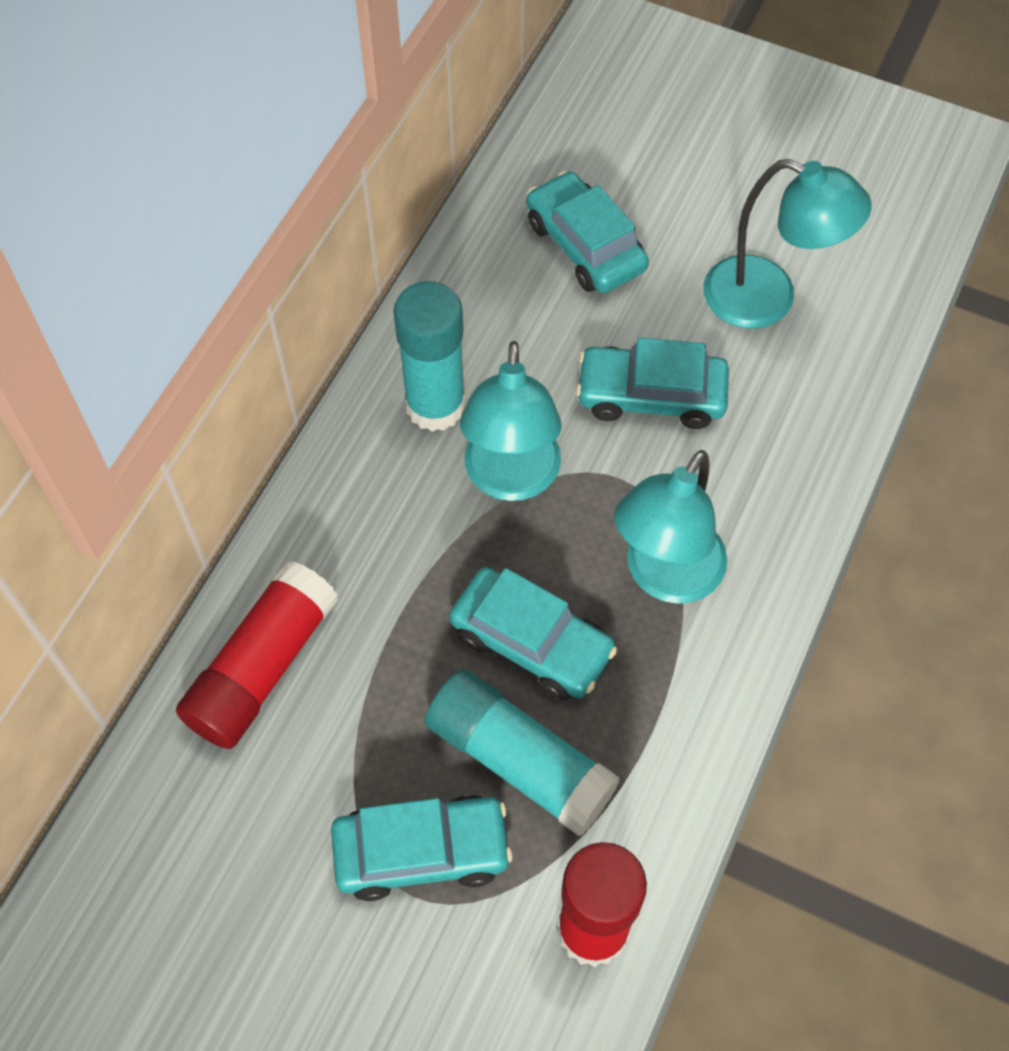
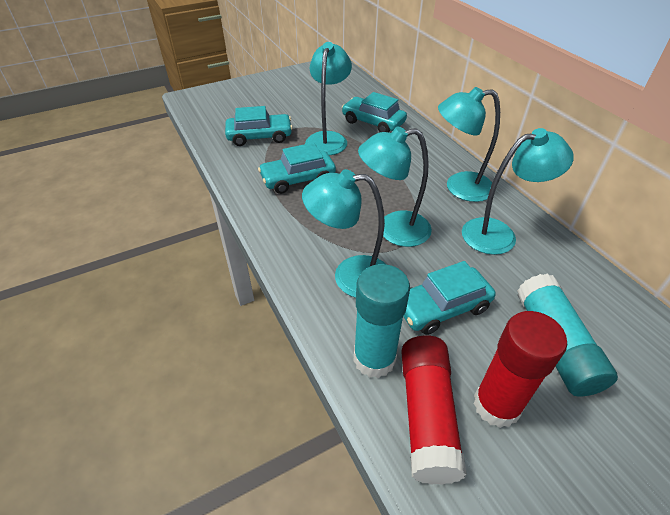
turquoise lamp: [460,341,562,501] [614,450,727,604] [703,159,872,329] = 3 -> [302,169,387,298] [305,42,352,155] [358,126,432,247] [438,87,500,202] [462,128,574,255] = 5

